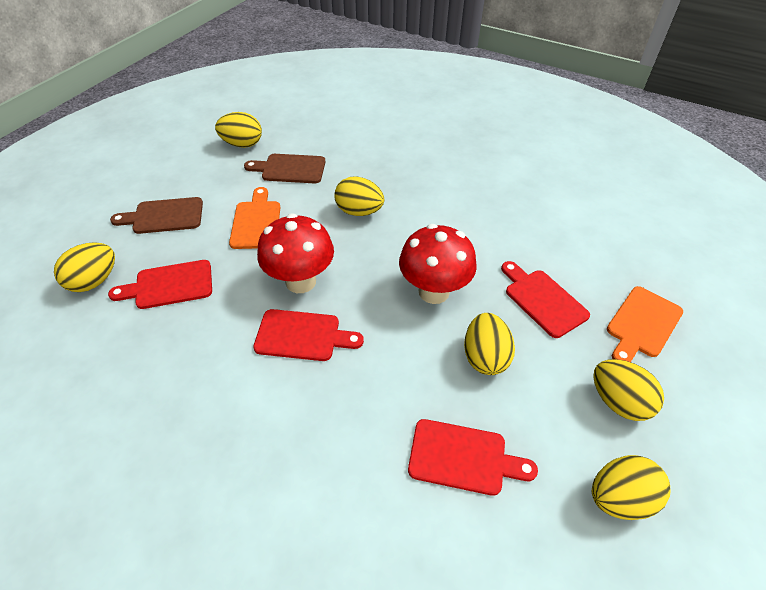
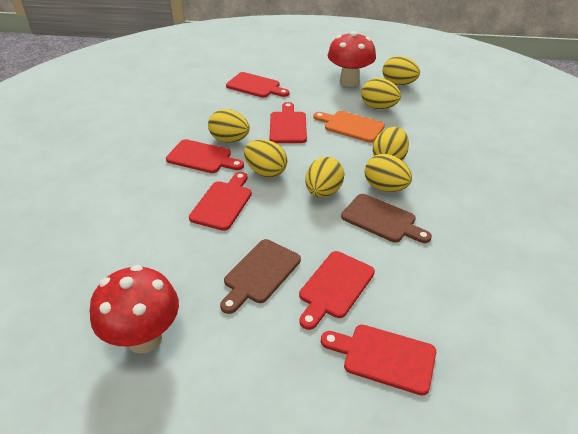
orange cutting board: [229,187,281,249] [607,286,683,362] = 2 -> [313,111,385,143] = 1
red cutting board: [108,260,212,309] [253,309,364,361] [408,419,538,496] [501,261,590,338] = 4 -> [166,139,244,173] [189,172,252,231] [226,72,290,98] [270,102,307,143] [299,251,375,330] [321,325,436,396] = 6
yellow egg: [54,242,115,292] [215,112,262,148] [335,176,384,216] [464,313,515,375] [592,455,671,520] [593,359,664,421] = 6 -> [208,109,250,143] [244,139,287,178] [305,157,344,197] [361,78,401,109] [365,154,412,192] [373,127,409,160] [382,56,420,85] = 7

